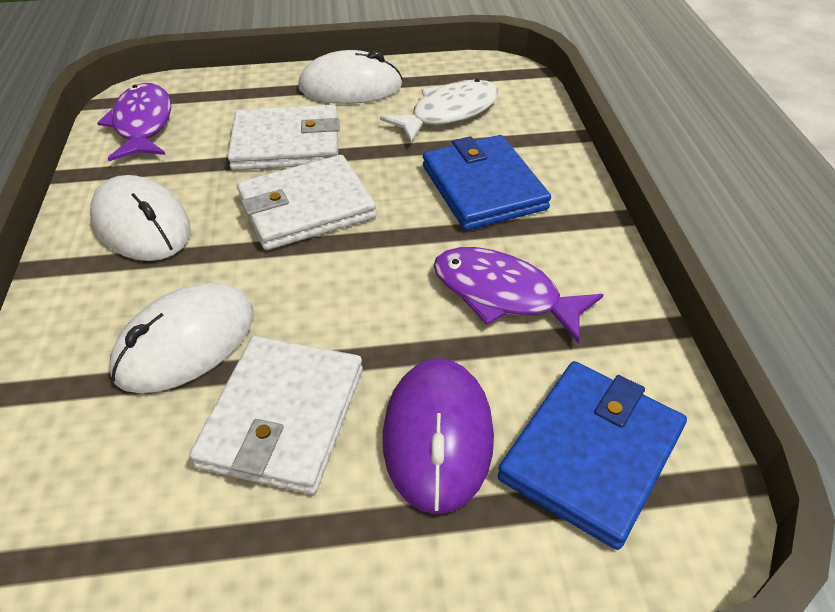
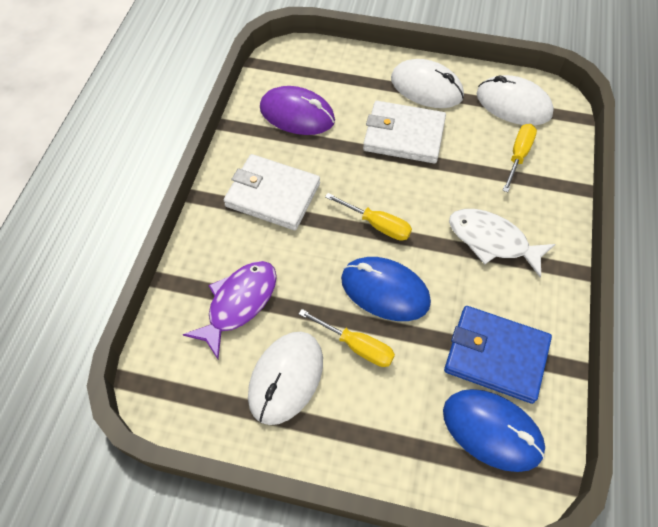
blue mouse: none = 0 -> [341,257,431,321] [443,389,545,472] = 2
blue wallet: [423,135,551,230] [497,361,687,550] = 2 -> [444,306,552,404] = 1
purple fish: [98,83,171,161] [433,247,604,343] = 2 -> [182,261,277,359] = 1
white wallet: [189,336,363,495] [228,105,340,170] [237,155,376,250] = 3 -> [224,154,320,230] [363,101,446,163] = 2
yellow screwdriver: none = 0 -> [299,309,395,367] [325,193,412,241] [502,124,537,192] = 3

